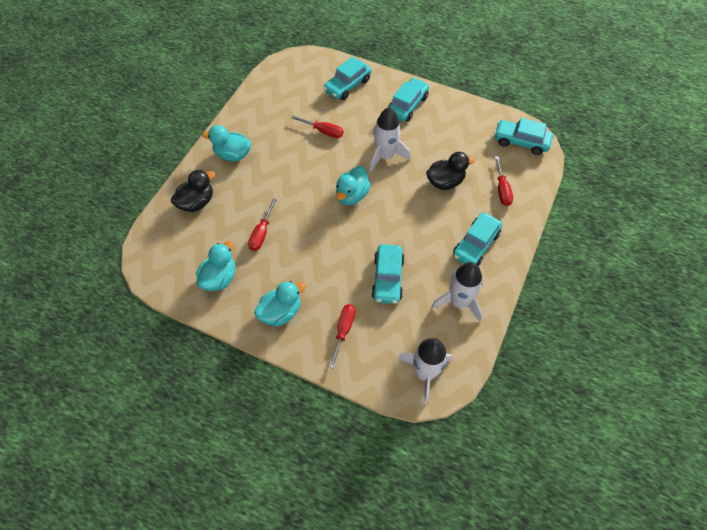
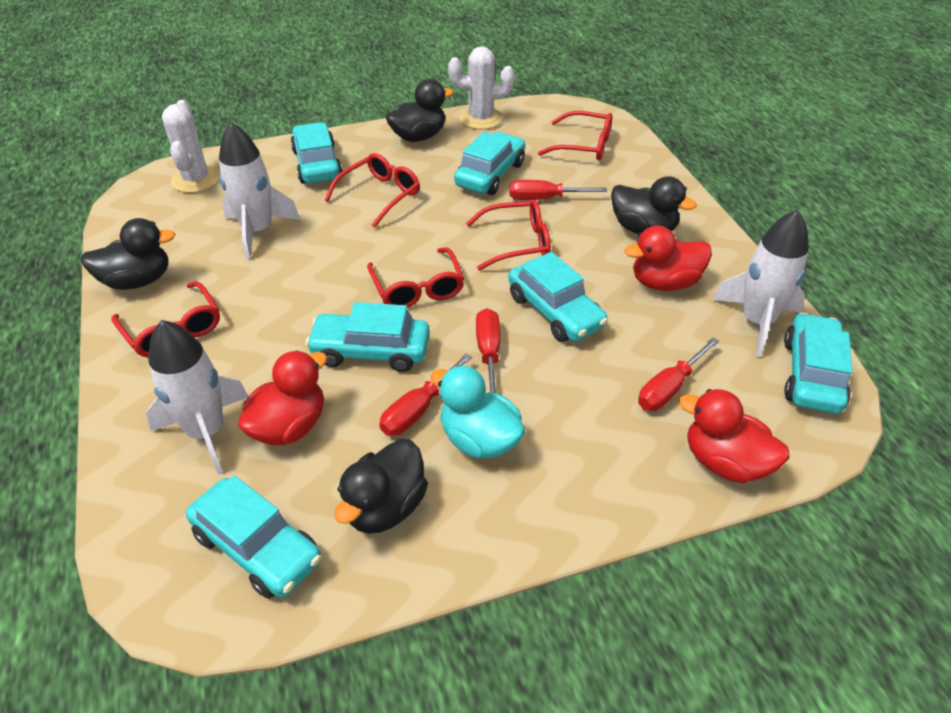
black duck: [171,170,215,212] [426,152,475,190] = 2 -> [81,218,176,290] [335,439,428,534] [386,79,454,142] [611,176,697,234] = 4
red duck: none = 0 -> [238,350,327,445] [624,225,712,291] [679,389,790,483] = 3
red glasses: none = 0 -> [111,281,220,357] [325,153,420,228] [367,247,464,308] [466,200,551,271] [538,111,612,160] = 5
turquoise car: [323,57,371,100] [371,244,405,304] [388,78,429,121] [453,213,502,266] [494,118,553,155] = 5 -> [186,475,321,599] [291,122,343,184] [306,302,430,372] [454,132,525,195] [508,252,608,342] [784,313,852,413] = 6
turquoise duck: [196,241,235,291] [202,125,251,161] [254,281,306,327] [336,166,371,205] = 4 -> [431,365,525,459] = 1
white cactus: none = 0 -> [162,100,220,193] [448,46,515,129] = 2

